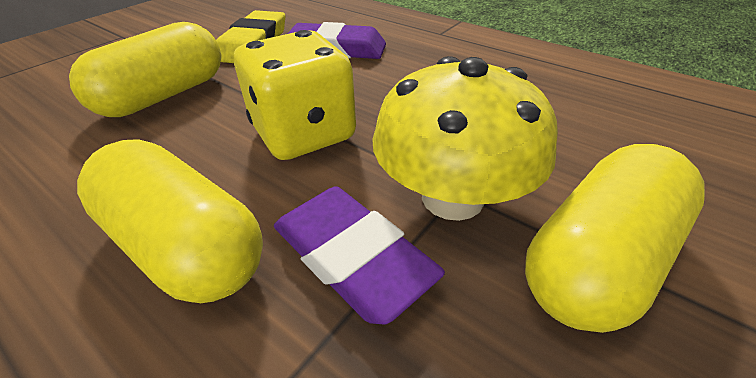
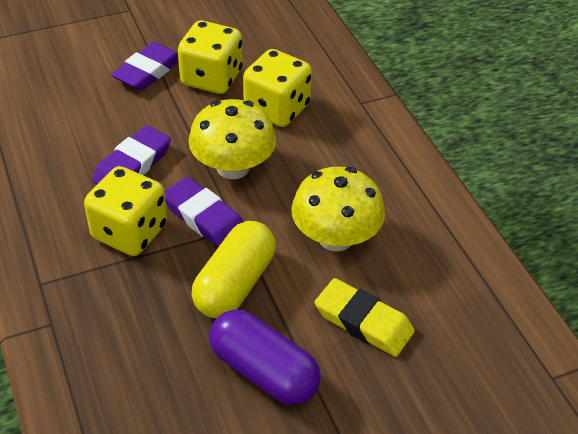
purple capsule: none = 0 -> [209,310,321,405] = 1
purple eraser: [274,186,445,324] [287,22,386,59] = 2 -> [92,125,171,185] [111,42,179,91] [164,177,243,247] = 3
yellow capsule: [69,22,221,117] [77,139,263,303] [525,144,705,333] = 3 -> [191,221,276,318] = 1
yellow dice: [234,30,356,160] = 1 -> [84,166,167,256] [178,21,243,94] [243,49,312,127] = 3
yellow mushroom: [372,56,558,221] = 1 -> [188,99,276,179] [291,167,385,252] = 2

